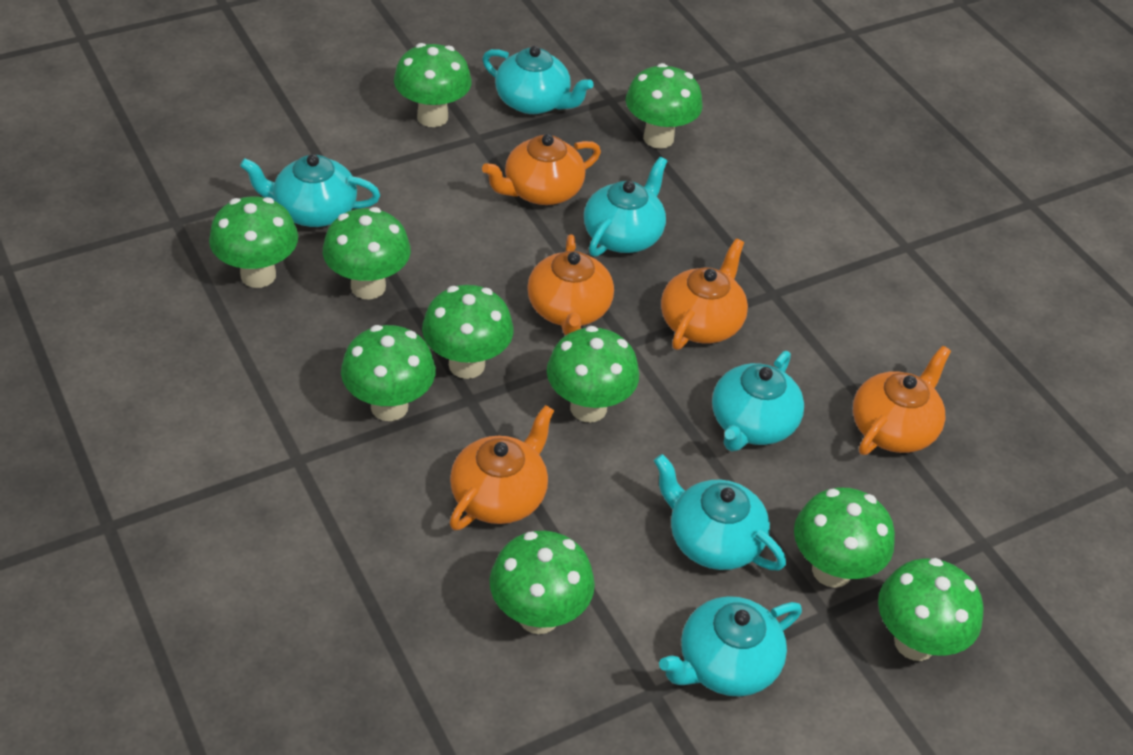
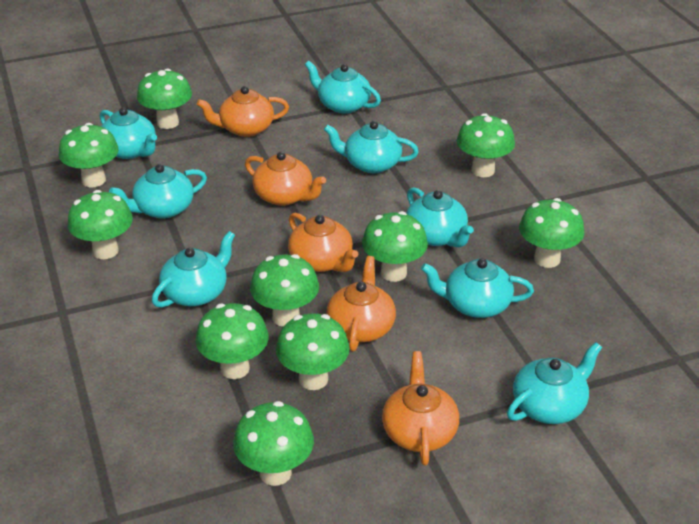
turquoise teapot: [240,154,380,227] [482,46,594,114] [584,157,667,257] [654,454,786,570] [659,596,802,697] [712,351,804,451] = 6 -> [100,107,157,159] [109,164,207,219] [152,231,235,308] [305,61,381,114] [324,121,419,173] [406,187,474,247] [421,258,534,318] [507,342,602,424] = 8

